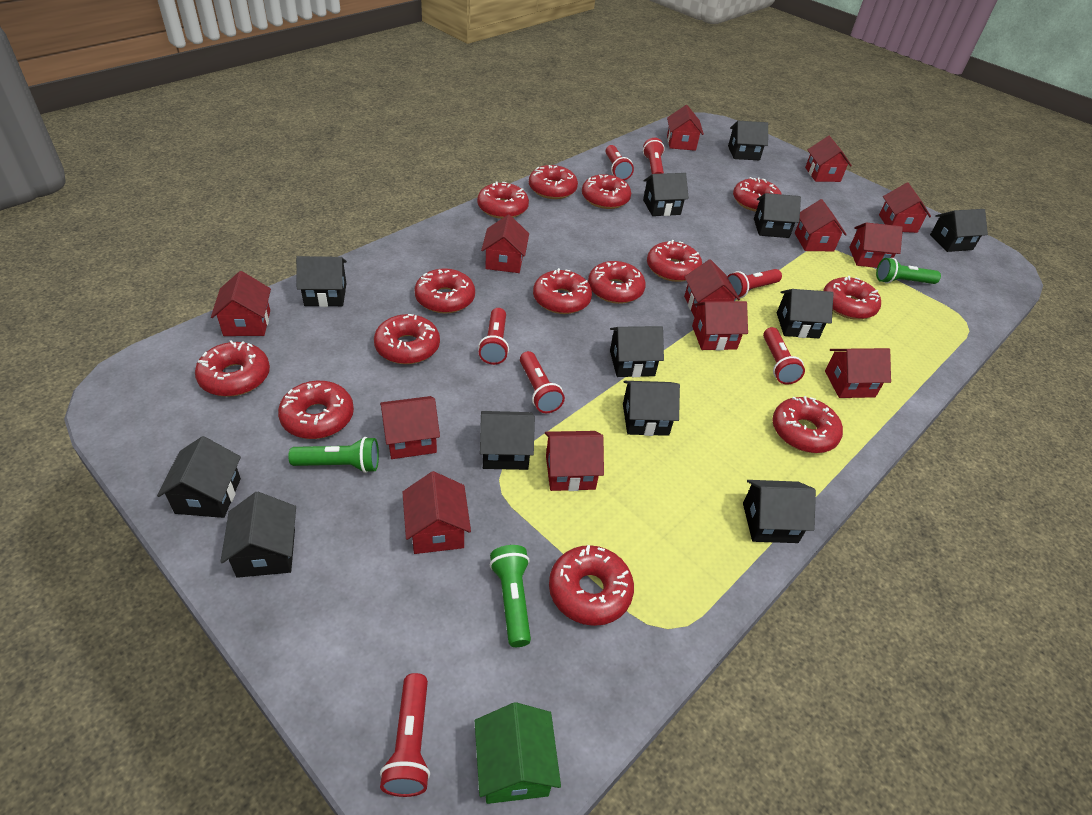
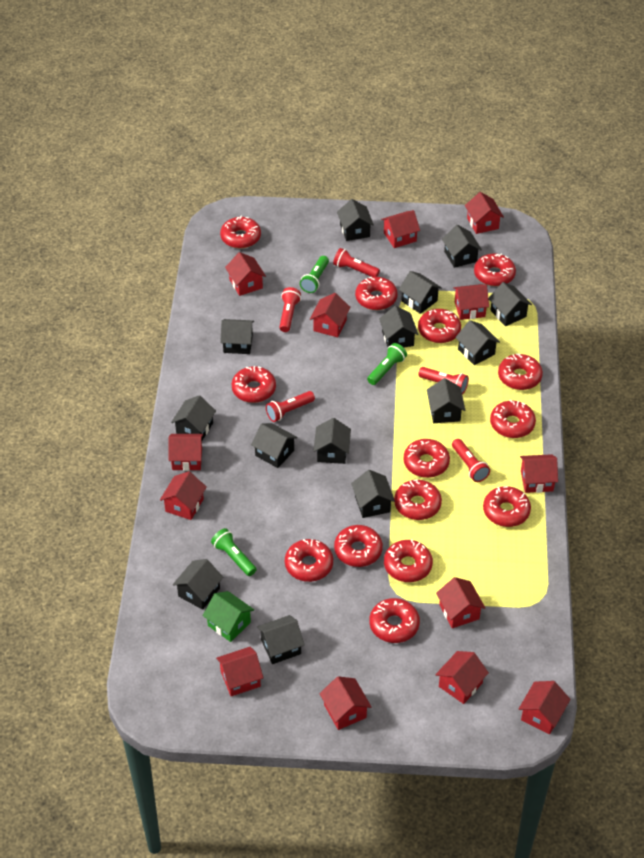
black house: [157,436,241,518] [220,492,296,578] [296,256,347,307] [480,411,535,470] [610,326,664,377] [623,381,680,436] [643,173,689,216] [728,121,768,160] [743,480,816,543] [754,193,801,238] [777,289,833,338] [930,209,988,252] = 12 -> [171,395,216,440] [173,559,223,610] [220,319,254,354] [251,423,298,468] [257,615,304,664] [314,418,351,464] [337,199,374,241] [351,470,395,518] [379,306,418,348] [399,271,442,314] [427,378,465,423] [442,225,482,268] [455,320,500,365] [488,282,532,326] = 14
red flashlight: [380,673,430,797] [478,308,509,365] [520,351,565,413] [605,145,634,180] [643,138,665,174] [727,269,782,298] [763,327,805,385] = 7 -> [266,391,315,422] [279,287,301,332] [333,248,380,277] [418,367,469,394] [452,439,490,482] = 5

